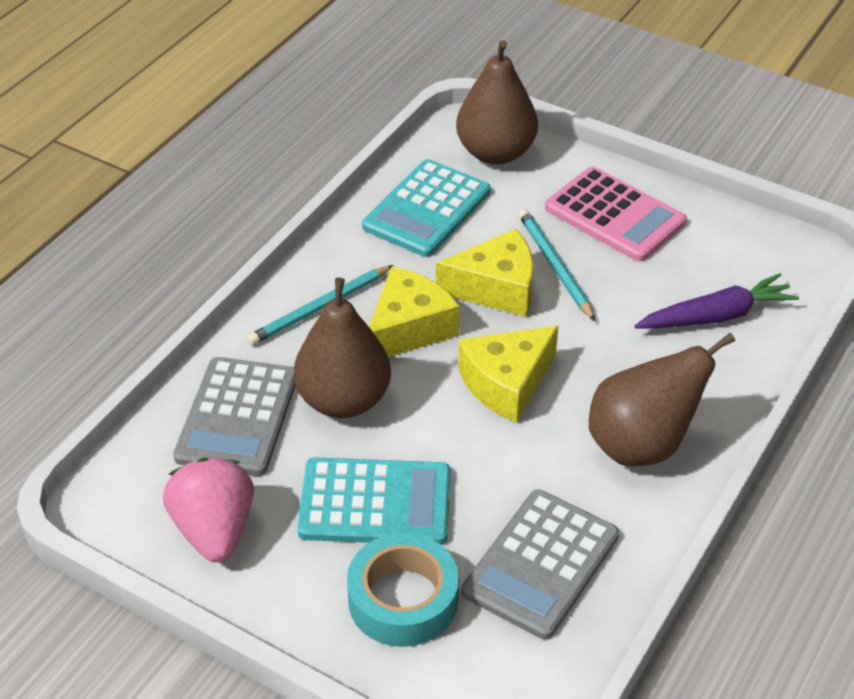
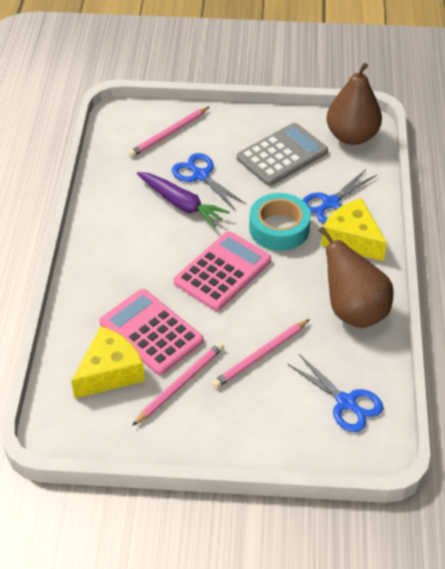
blue scissors: none = 0 -> [172,153,246,209] [288,354,383,432] [303,169,377,224] = 3
brown pear: [294,278,391,418] [456,40,538,165] [589,333,735,466] = 3 -> [319,227,394,328] [327,63,382,145] = 2
grey calculator: [173,357,296,476] [462,489,619,640] = 2 -> [237,123,328,186] = 1
pink calculator: [545,166,687,262] = 1 -> [99,289,203,375] [174,231,271,311] = 2
pink pencil: none = 0 -> [129,107,209,157] [132,342,224,426] [212,319,310,388] = 3
pink strawberry: [163,458,254,562] = 1 -> none = 0
turquoise calculator: [297,457,450,545] [362,159,490,257] = 2 -> none = 0
turquoise pencil: [247,265,393,345] [518,209,595,321] = 2 -> none = 0
yellow cheese: [369,266,460,357] [436,229,533,317] [458,326,558,423] = 3 -> [71,326,145,398] [321,198,387,261] = 2

